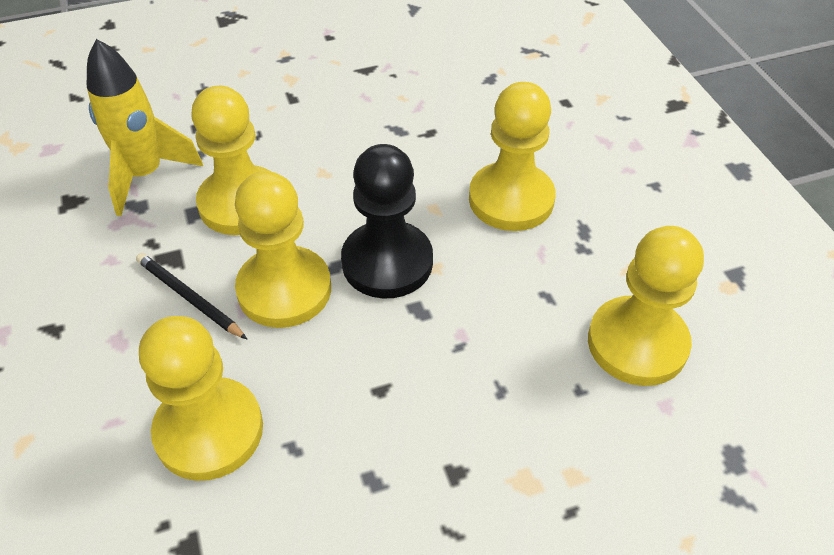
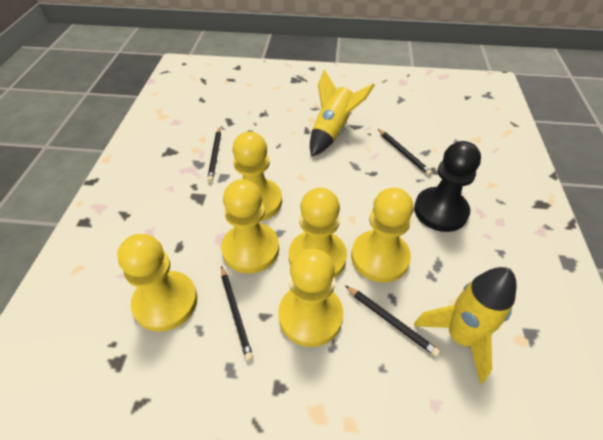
black pencil: [136,253,247,339] = 1 -> [207,127,221,182] [221,266,253,361] [346,286,440,357] [378,129,432,176] = 4
yellow pawn: [139,316,263,481] [191,86,272,235] [235,171,331,328] [469,82,556,231] [588,226,704,386] = 5 -> [117,234,197,332] [221,179,279,274] [232,132,282,221] [278,248,343,347] [289,188,347,278] [351,188,414,282] = 6
yellow rocket: [87,39,203,216] = 1 -> [310,69,375,157] [414,267,517,384] = 2

